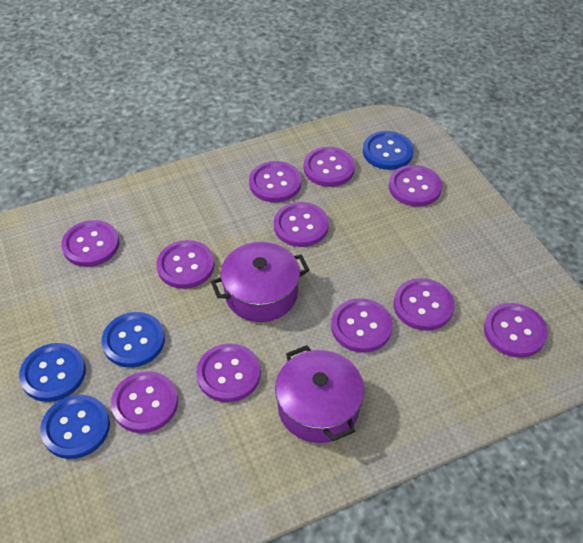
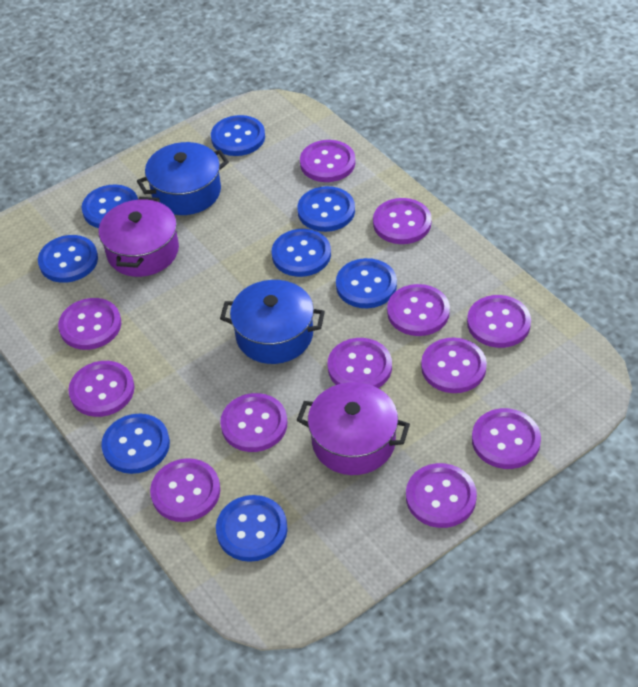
blue button: [19,343,86,402] [40,395,110,459] [102,312,165,368] [363,131,414,170] = 4 -> [38,235,98,283] [82,184,138,228] [101,414,170,474] [211,115,265,156] [216,495,288,562] [272,229,331,277] [297,186,355,232] [336,258,397,308] = 8
blue pot: none = 0 -> [137,142,229,215] [220,280,325,364] = 2
purple button: [61,220,119,267] [111,371,178,433] [156,240,215,289] [196,343,261,402] [249,161,301,202] [274,202,329,247] [303,147,355,187] [331,298,393,353] [389,165,442,207] [394,278,454,331] [484,303,548,358] = 11 -> [58,298,121,350] [68,361,135,417] [150,458,220,522] [220,393,287,452] [300,140,355,182] [328,338,392,388] [373,198,432,244] [387,284,450,336] [406,463,477,528] [421,338,487,393] [467,295,531,348] [472,408,541,469] = 12

